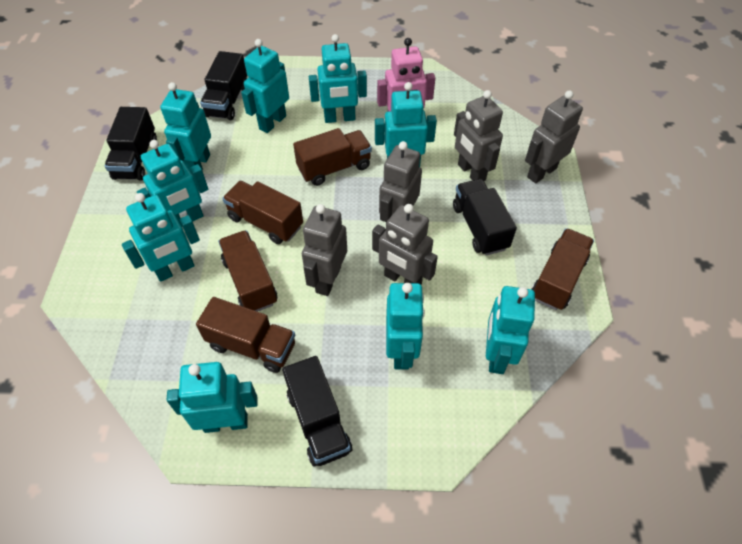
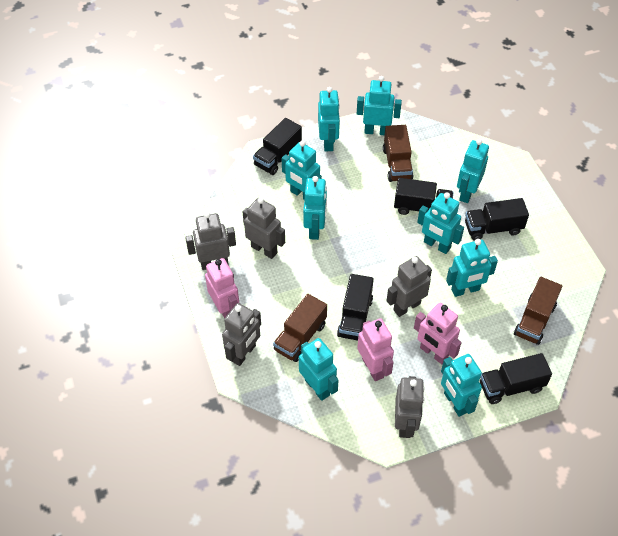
black truck: [105,107,157,181] [200,51,247,120] [282,356,352,467] [453,179,517,256] = 4 -> [253,118,302,175] [337,274,374,341] [394,178,454,215] [465,198,529,241] [480,353,552,404] = 5
brown truck: [196,297,295,373] [218,230,277,312] [222,181,303,244] [293,128,372,186] [531,228,594,310] = 5 -> [273,294,327,362] [383,125,413,182] [514,277,562,345] = 3
pink robot: [377,38,435,111] = 1 -> [205,258,239,318] [357,318,394,381] [414,303,462,364] = 3

